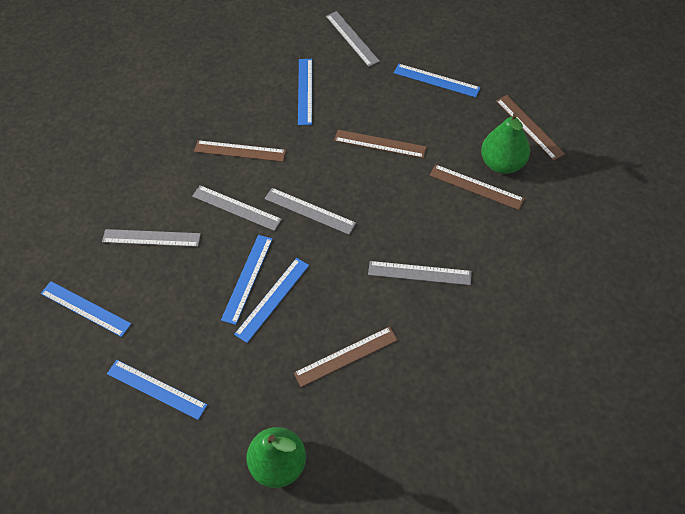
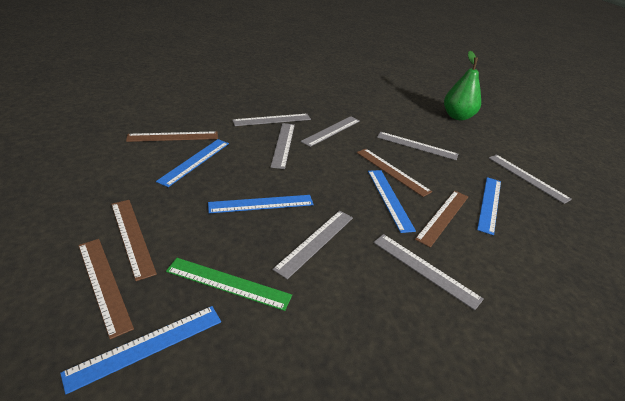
blue ruler: [41,281,131,337] [107,360,207,420] [221,235,273,325] [234,258,309,343] [298,59,312,125] [394,64,481,97] = 6 -> [60,306,221,394] [156,139,229,187] [208,195,314,213] [368,170,416,233] [477,177,501,235] = 5
green pear: [247,427,306,488] [481,112,530,174] = 2 -> [444,51,481,120] = 1
green ruler: none = 0 -> [166,258,292,311] = 1
grey ruler: [102,229,201,247] [192,185,282,231] [264,188,356,235] [326,11,380,67] [368,261,472,285] = 5 -> [232,114,311,126] [271,123,295,169] [272,211,353,279] [300,116,360,147] [373,234,484,310] [377,132,458,160] [489,155,572,204] = 7

